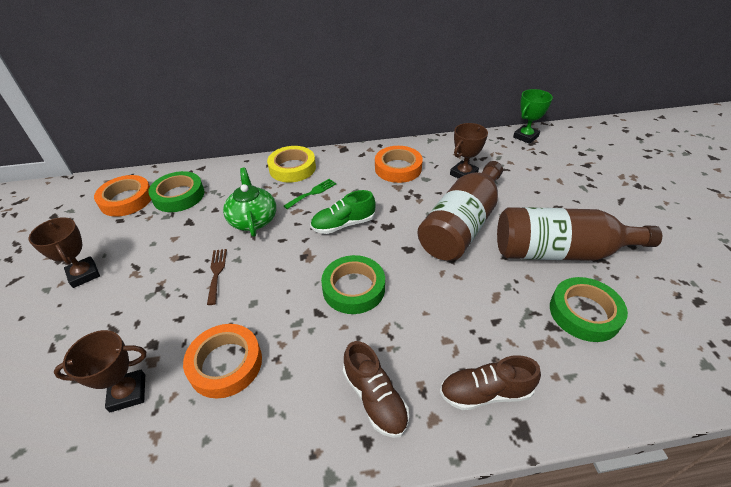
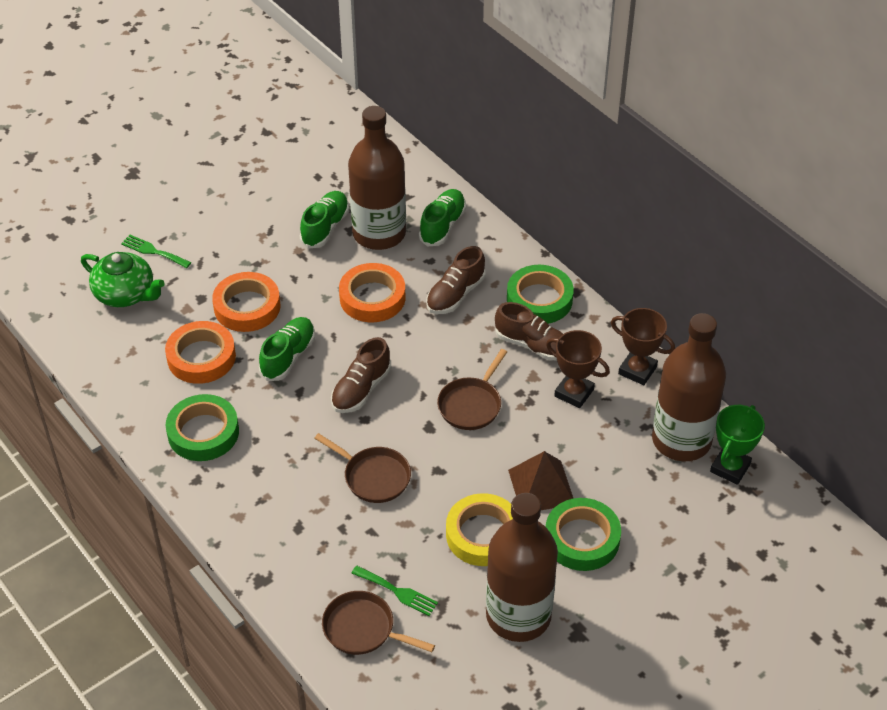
brown bottle: [417,161,503,261] [497,207,662,261] = 2 -> [348,106,406,250] [486,493,558,642] [652,313,726,461] = 3
brown fork: [207,249,227,305] = 1 -> none = 0
brown pan: none = 0 -> [314,433,411,503] [322,591,435,655] [437,349,507,430] = 3
brown pyramid: none = 0 -> [508,451,573,510] = 1
brown shoe: [343,341,409,438] [440,355,541,410] = 2 -> [331,337,391,413] [426,246,486,314] [495,302,563,360] = 3
brown trophy: [29,217,100,288] [53,330,146,412] [450,123,488,179] = 3 -> [546,330,610,408] [611,308,675,385] = 2
green fork: [284,179,336,209] = 1 -> [121,235,192,268] [351,566,438,616] = 2
green shoe: [310,190,376,234] = 1 -> [259,317,315,381] [300,191,349,248] [419,189,466,246] = 3

